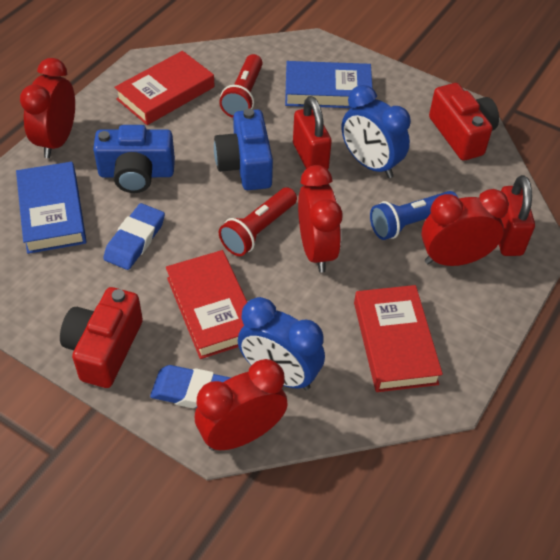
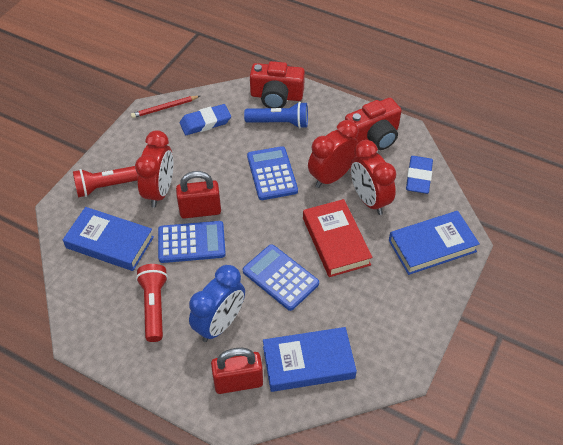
blue book: [16,162,87,254] [285,61,373,108] = 2 -> [63,207,154,271] [263,327,357,392] [389,211,480,275] = 3
blue calculator: none = 0 -> [158,221,226,263] [243,244,319,311] [247,146,298,200] = 3
blue camera: [93,125,175,193] [214,108,273,190] = 2 -> none = 0
blue clock: [238,297,325,390] [341,85,411,178] = 2 -> [189,265,245,342] = 1
red book: [114,51,215,125] [166,250,247,359] [354,285,443,392] = 3 -> [303,199,373,277] = 1
red clock: [20,58,75,158] [195,359,288,451] [298,165,343,273] [421,189,509,266] = 4 -> [135,130,173,208] [308,120,359,188] [350,140,396,215] = 3
red pencil: none = 0 -> [131,96,200,118] = 1

